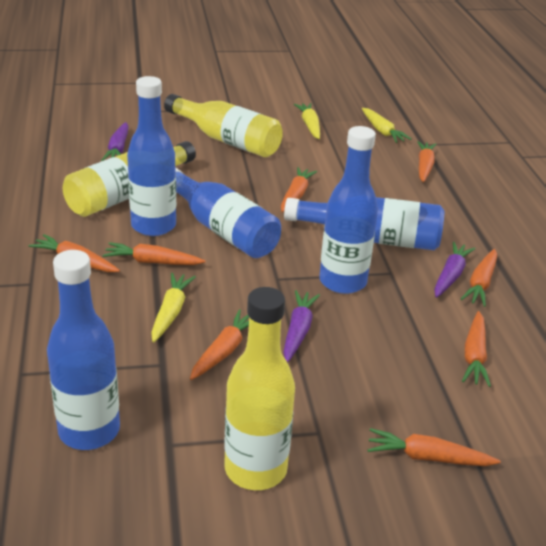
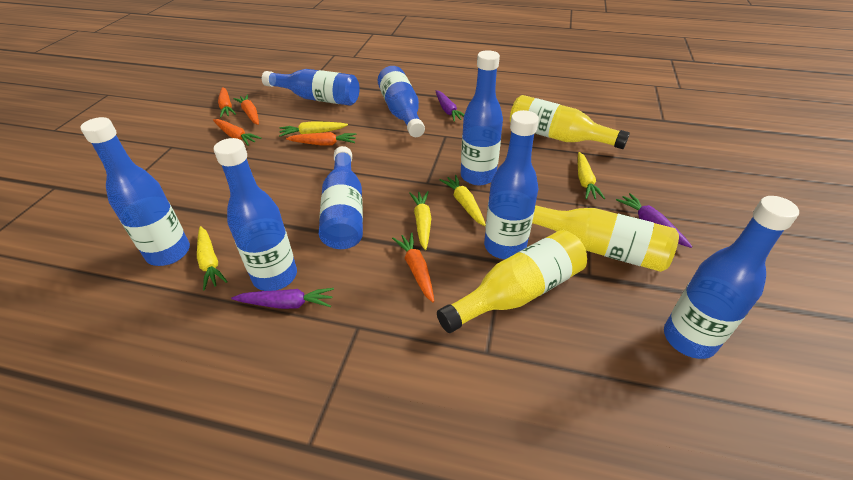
blue bottle: [47,250,120,450] [127,76,176,236] [175,167,281,258] [284,197,445,250] [319,126,378,294] = 5 -> [81,117,190,266] [214,138,297,291] [262,69,360,106] [319,146,363,249] [378,66,425,137] [461,50,503,185] [484,110,539,259] [664,196,799,359] = 8
orange carrot: [28,234,120,272] [103,242,205,265] [190,309,249,380] [281,167,317,212] [367,428,501,466] [417,141,436,182] [461,249,497,307] [462,311,491,387] = 8 -> [213,119,261,146] [218,87,236,118] [233,95,259,125] [286,132,357,146] [392,233,434,303] = 5
yellow carrot: [151,273,196,343] [294,103,320,139] [362,108,412,143] = 3 -> [197,226,228,290] [279,121,348,136] [409,191,431,250] [440,175,486,226] [578,152,605,199] = 5

